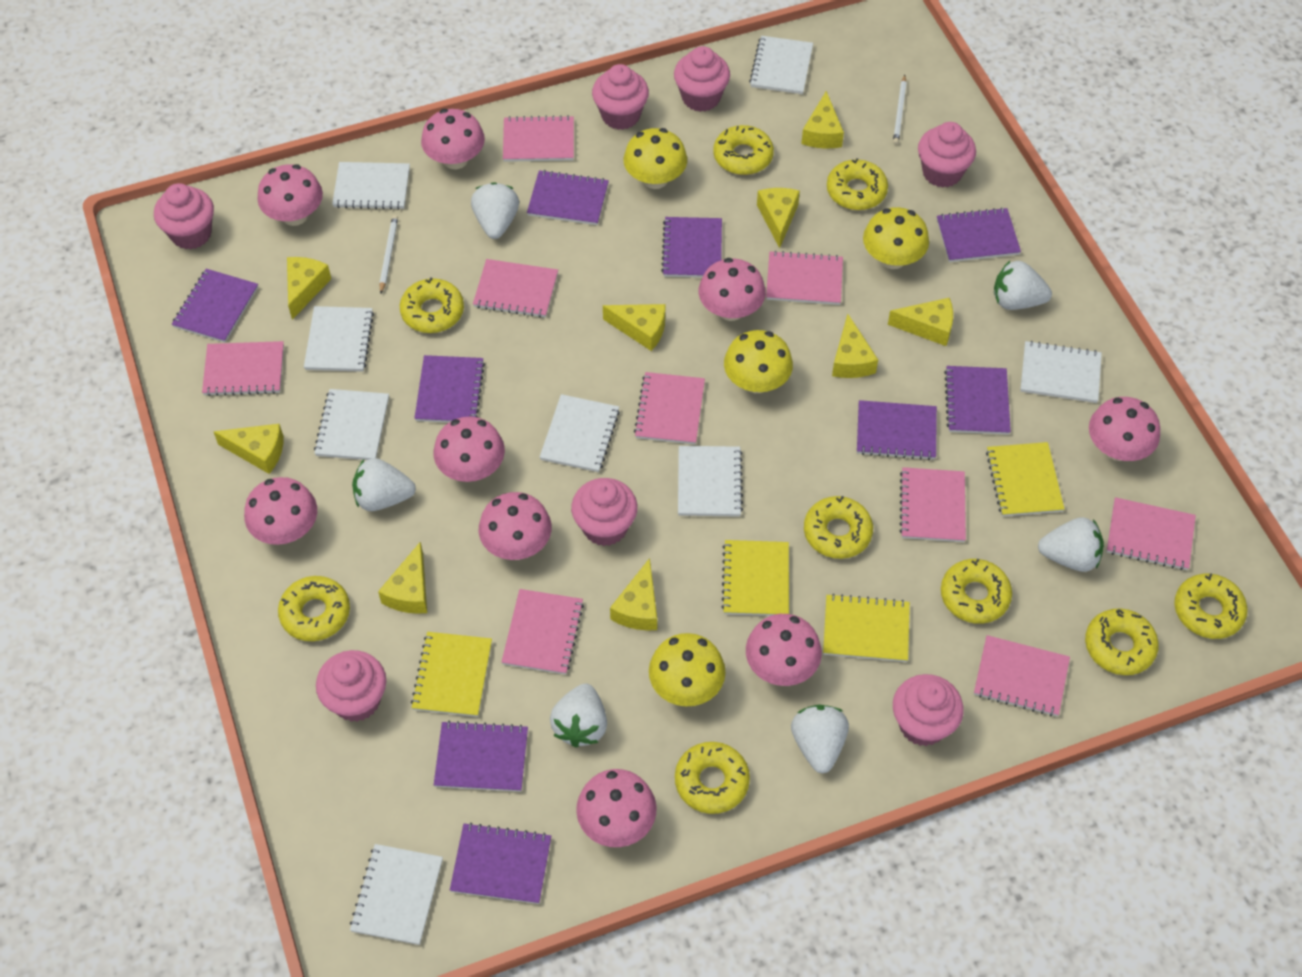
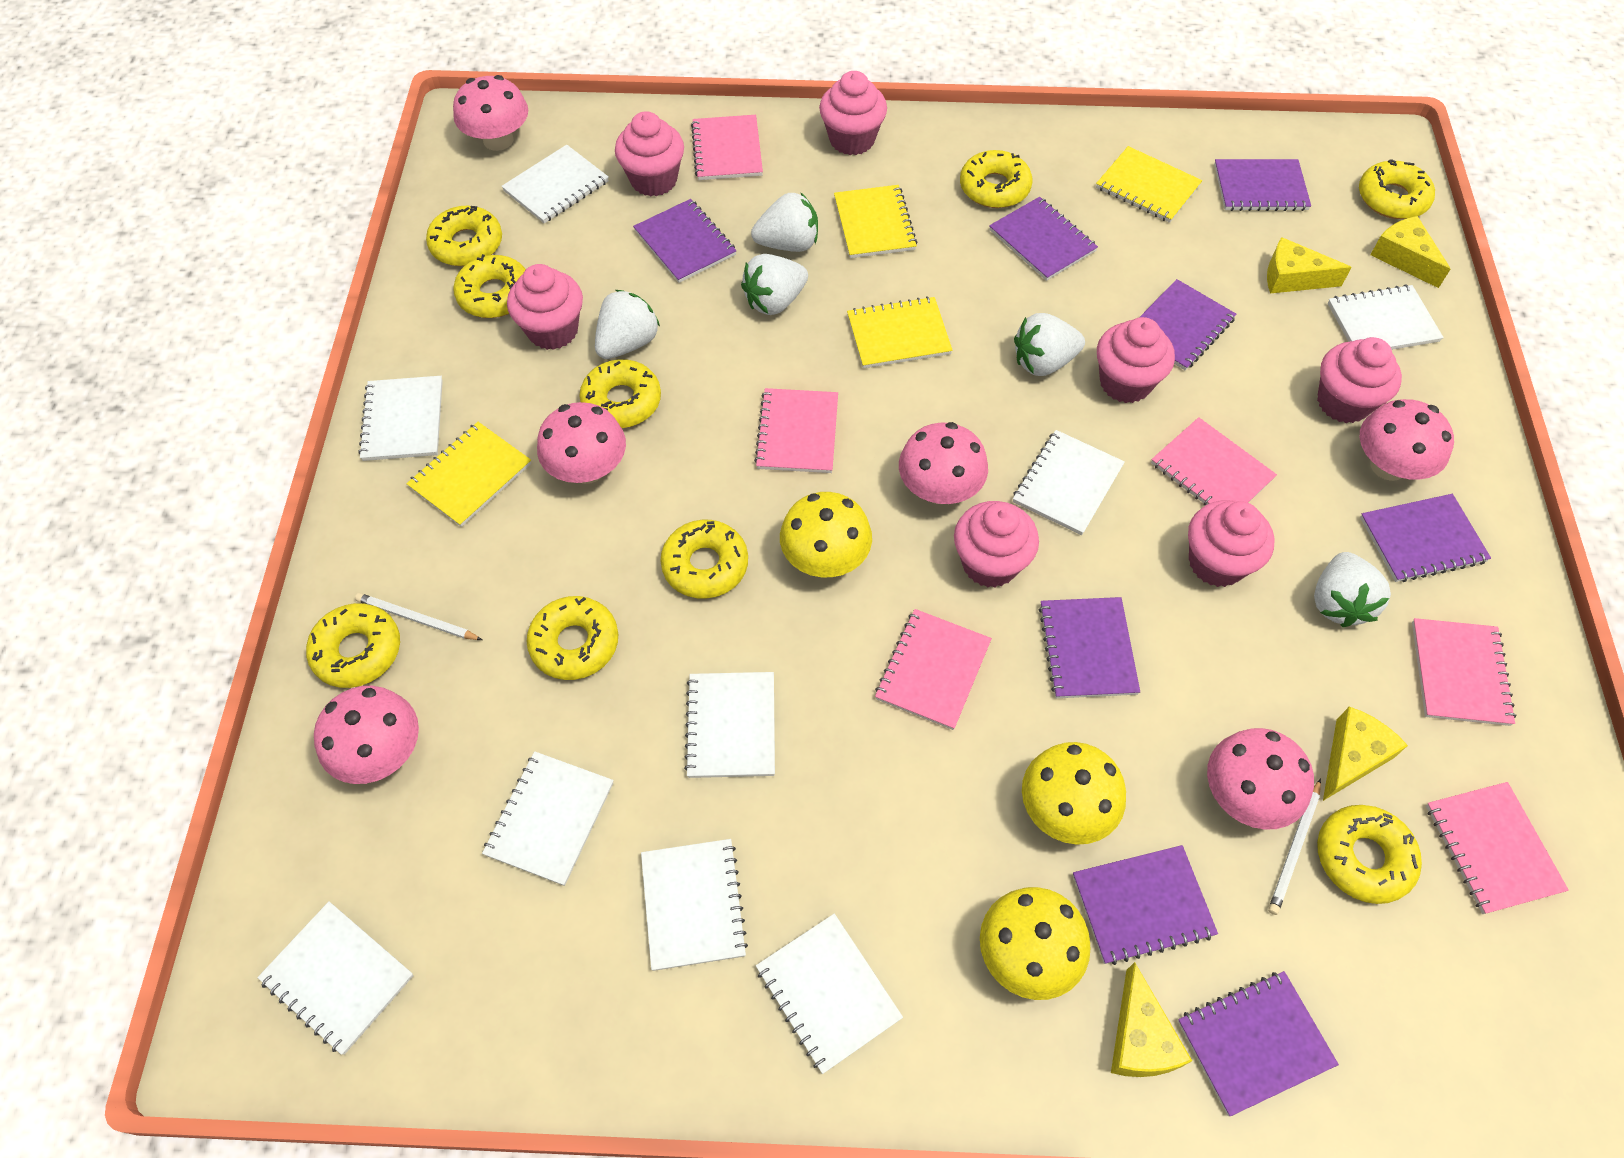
pink mushroom: [244,477,317,545] [257,164,323,226] [421,109,485,169] [433,417,505,482] [479,492,552,560] [576,769,656,847] [699,258,766,321] [746,614,822,686] [1089,397,1160,461] = 9 -> [314,686,419,784] [453,75,528,151] [537,402,626,484] [899,422,988,504] [1207,728,1314,830] [1360,399,1454,481] = 6
pink notebook: [202,341,284,396] [473,259,558,318] [502,589,584,675] [503,115,574,162] [634,372,705,445] [766,251,843,305] [899,467,966,542] [974,635,1070,716] [1107,497,1196,570] = 9 -> [691,115,763,180] [754,388,838,473] [875,609,992,730] [1151,417,1277,506] [1412,618,1516,726] [1426,782,1569,914] = 6
purple notebook: [172,269,258,343] [414,355,485,423] [434,721,528,792] [450,823,551,904] [527,170,609,225] [661,217,722,278] [857,400,937,460] [937,207,1021,262] [944,366,1011,435] = 9 -> [633,199,737,283] [989,197,1098,281] [1039,597,1140,698] [1073,845,1218,965] [1140,279,1237,371] [1178,971,1339,1116] [1214,159,1311,211] [1360,494,1491,582] = 8
white notebook: [304,306,374,372] [314,389,389,460] [332,162,410,210] [350,844,443,945] [540,394,620,472] [678,446,743,517] [749,36,813,94] [1020,341,1102,403] = 8 -> [257,901,414,1055] [358,376,443,461] [482,751,614,886] [501,145,609,224] [641,839,748,971] [684,672,775,778] [756,914,903,1074] [1013,430,1125,535] [1328,284,1444,350] = 9
white strawberry: [352,458,416,511] [471,182,519,239] [550,684,607,748] [791,705,849,773] [994,261,1052,310] [1038,517,1104,572] = 6 -> [595,290,660,359] [741,254,808,315] [751,192,818,252] [1014,313,1085,376] [1314,552,1391,627] = 5
yellow cheese: [214,424,284,474] [287,257,331,320] [378,541,427,614] [603,304,665,351] [610,558,657,630] [757,188,800,248] [801,91,844,149] [832,314,878,378] [888,298,953,346] = 9 -> [1111,962,1192,1077] [1267,237,1352,294] [1323,707,1408,801] [1371,216,1450,288] = 4
yellow mushroom: [624,128,687,189] [649,633,726,706] [724,330,793,393] [863,207,929,269] = 4 -> [780,492,872,577] [980,887,1091,1000] [1022,742,1126,845] = 3

